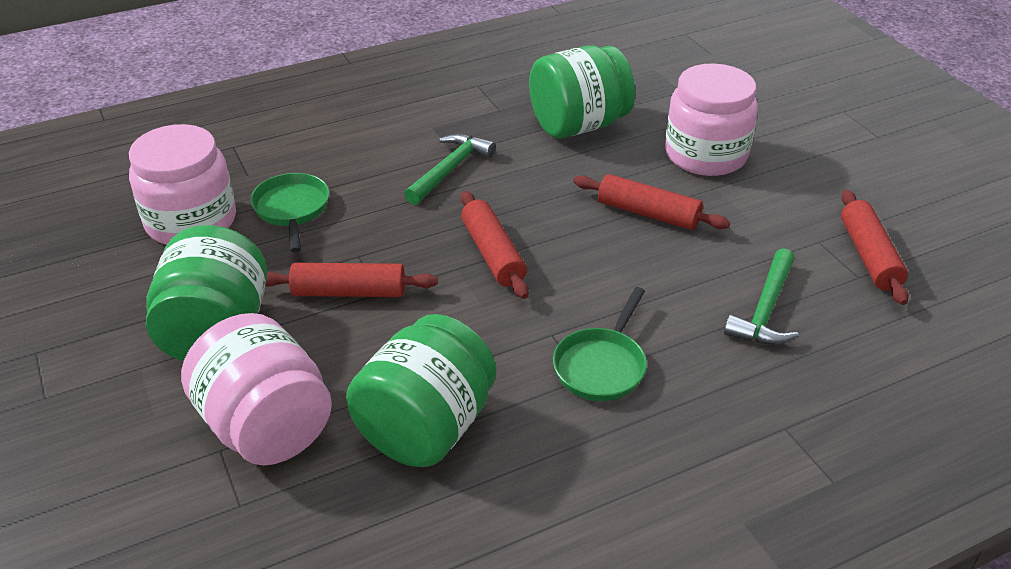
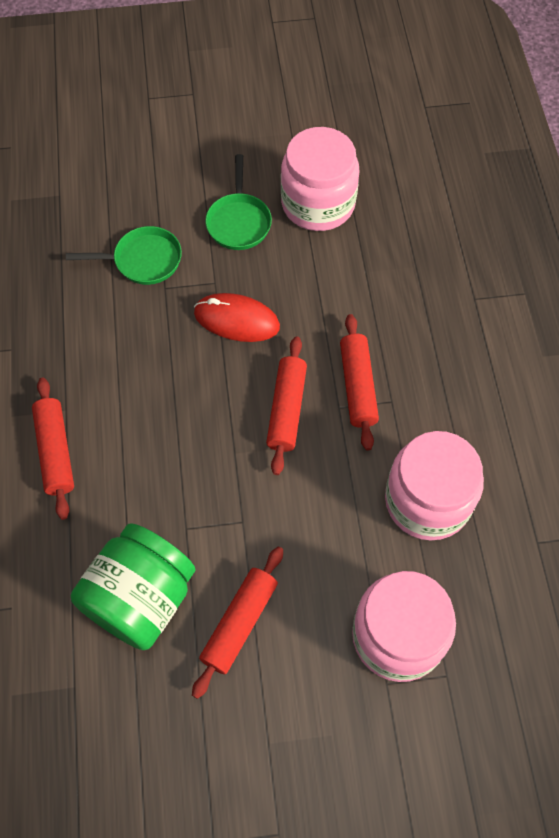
green hammer: [404,133,496,205] [724,248,799,345] = 2 -> none = 0
green jar: [146,225,267,361] [346,314,496,467] [529,45,635,139] = 3 -> [71,523,196,650] = 1
red mouse: none = 0 -> [194,293,280,342] = 1

